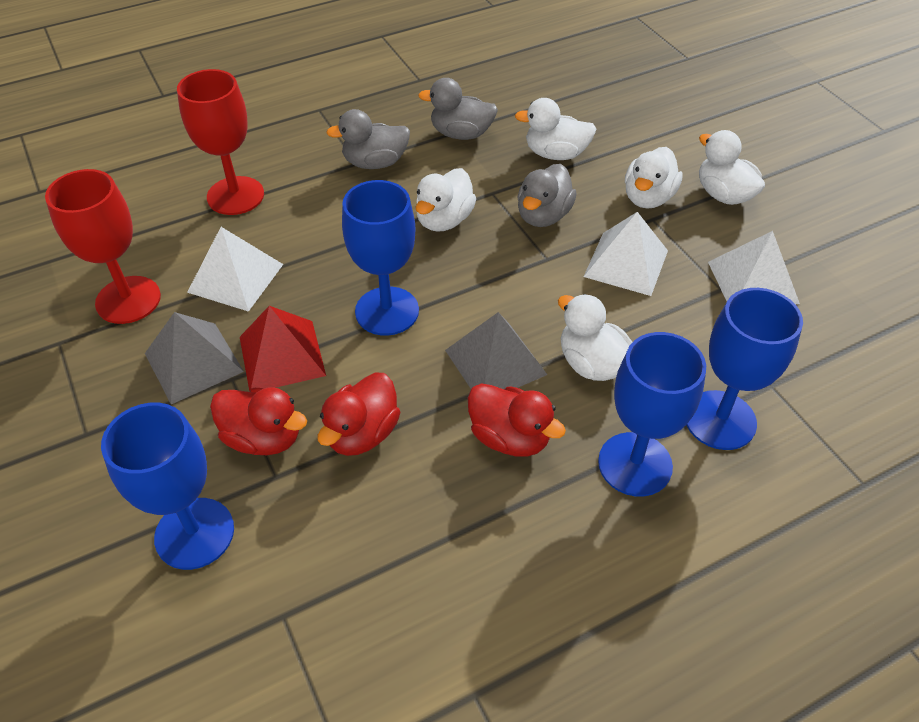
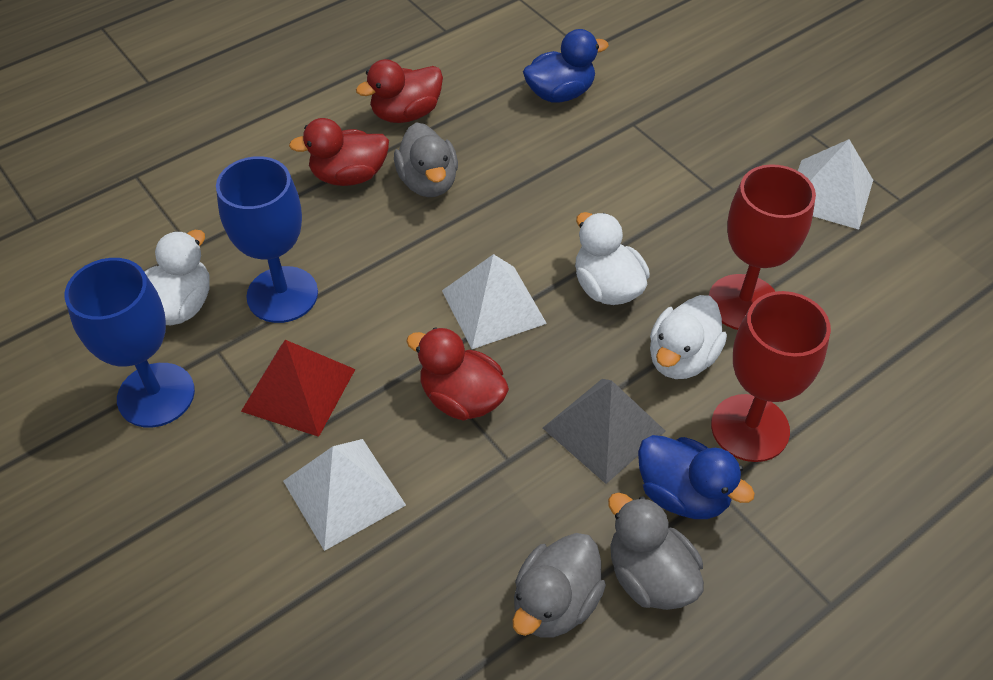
blue duck: none = 0 -> [523,29,609,102] [638,435,755,519] = 2
blue goblet: [101,403,234,570] [342,180,419,336] [598,332,706,497] [687,288,803,450] = 4 -> [64,258,195,428] [216,156,318,323] = 2
grey pyramid: [145,312,244,404] [445,312,547,389] = 2 -> [543,379,666,484] = 1
white duck: [415,168,476,232] [515,98,596,160] [558,294,632,381] [625,147,683,209] [699,130,765,205] = 5 -> [145,230,210,325] [575,212,650,305] [650,295,727,379] = 3

